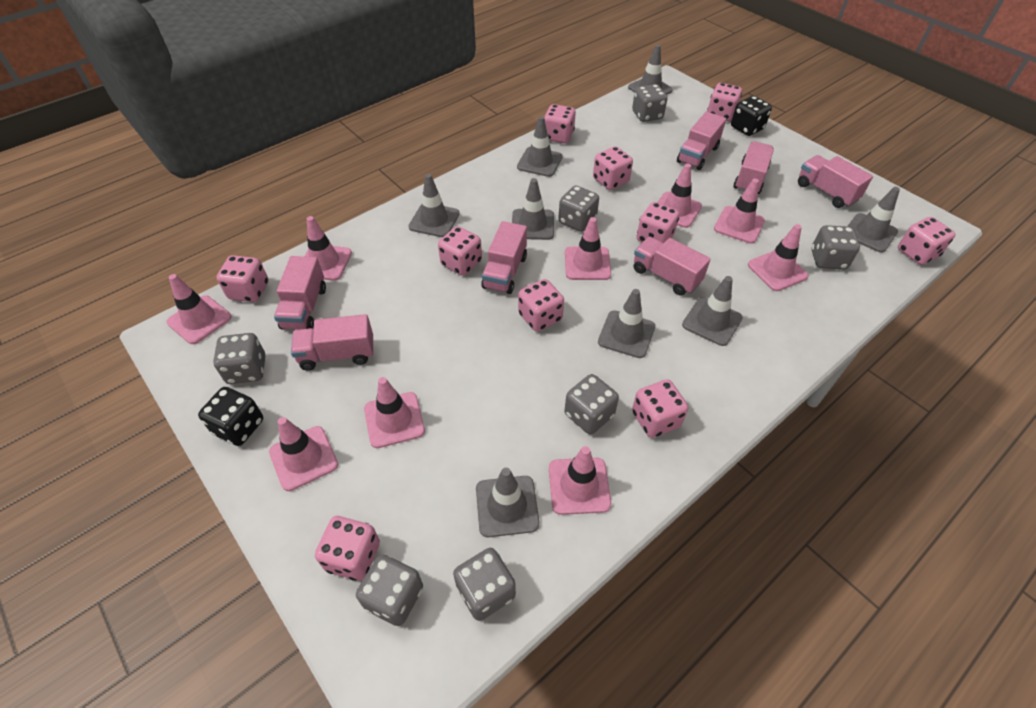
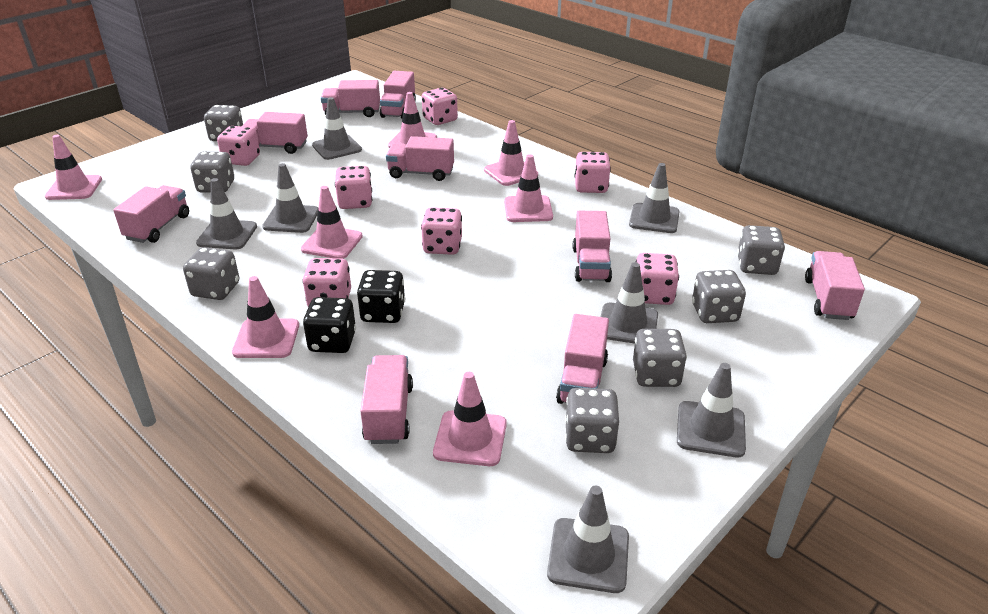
grey traffic cone: [409,174,460,237] [476,468,540,537] [512,178,554,240] [517,116,563,177] [598,289,655,358] [628,45,673,95] [682,276,743,346] [847,187,900,253] = 8 -> [196,178,257,249] [262,163,318,233] [312,97,362,160] [547,486,629,593] [601,262,658,344] [629,163,680,233] [677,363,746,458] = 7
pink dice: [216,255,269,302] [315,516,380,581] [438,226,482,276] [518,279,564,332] [544,104,576,143] [593,146,633,190] [632,379,688,438] [637,202,680,243] [707,83,742,121] [898,217,956,265] = 10 -> [217,126,260,166] [302,258,351,307] [335,166,372,209] [421,207,462,255] [422,88,458,125] [574,152,611,193] [636,253,679,305] = 7
pink traffic cone: [166,274,232,344] [269,417,338,491] [304,216,352,281] [364,377,425,448] [549,446,611,515] [565,217,611,280] [657,164,702,228] [714,179,765,244] [748,224,808,291] = 9 -> [45,135,102,200] [232,276,299,358] [301,186,363,259] [388,92,437,148] [433,372,507,466] [484,120,538,186] [504,154,553,222] = 7
pink truck: [274,256,326,330] [291,314,373,371] [481,221,527,294] [634,237,711,295] [677,112,726,170] [733,141,774,194] [798,155,873,208] = 7 -> [113,185,189,243] [242,112,308,154] [321,80,380,117] [360,355,413,444] [380,71,416,119] [386,136,454,181] [556,314,609,404] [573,211,612,282] [805,251,865,320] = 9

